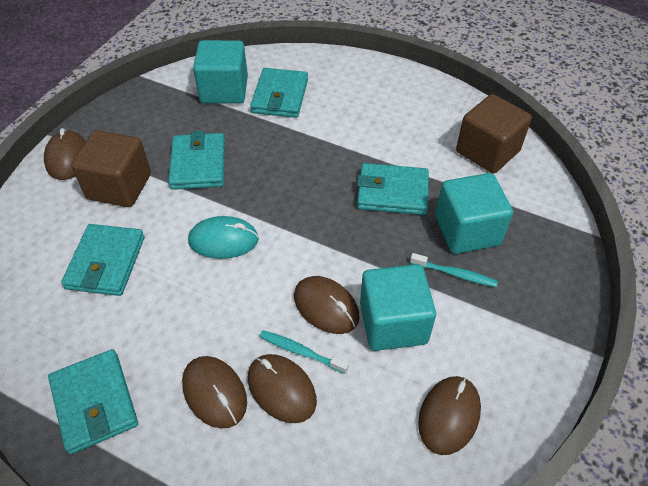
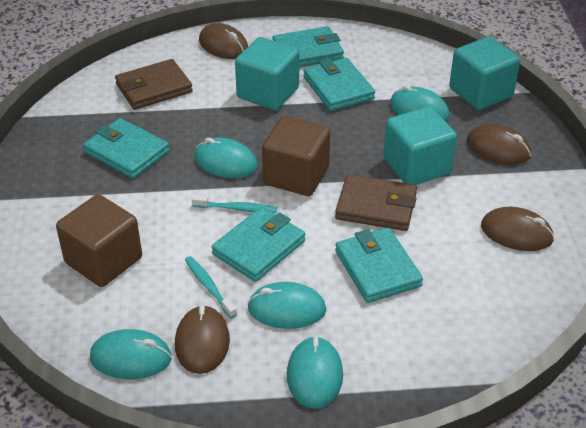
brown mouse: [44,128,86,180] [182,356,247,429] [248,354,317,423] [294,276,360,334] [418,376,481,455] = 5 -> [175,305,230,374] [199,23,248,59] [467,124,531,165] [481,207,555,251] = 4
brown wallet: none = 0 -> [115,59,193,110] [335,174,417,231] = 2
turquoise mouse: [188,216,259,259] = 1 -> [90,329,172,379] [195,138,258,178] [247,282,326,329] [287,336,343,409] [390,85,450,122] = 5

